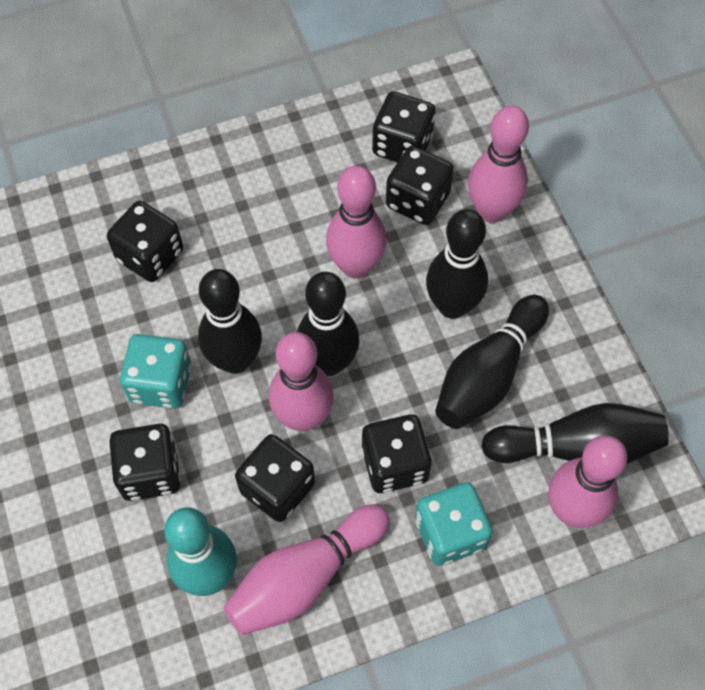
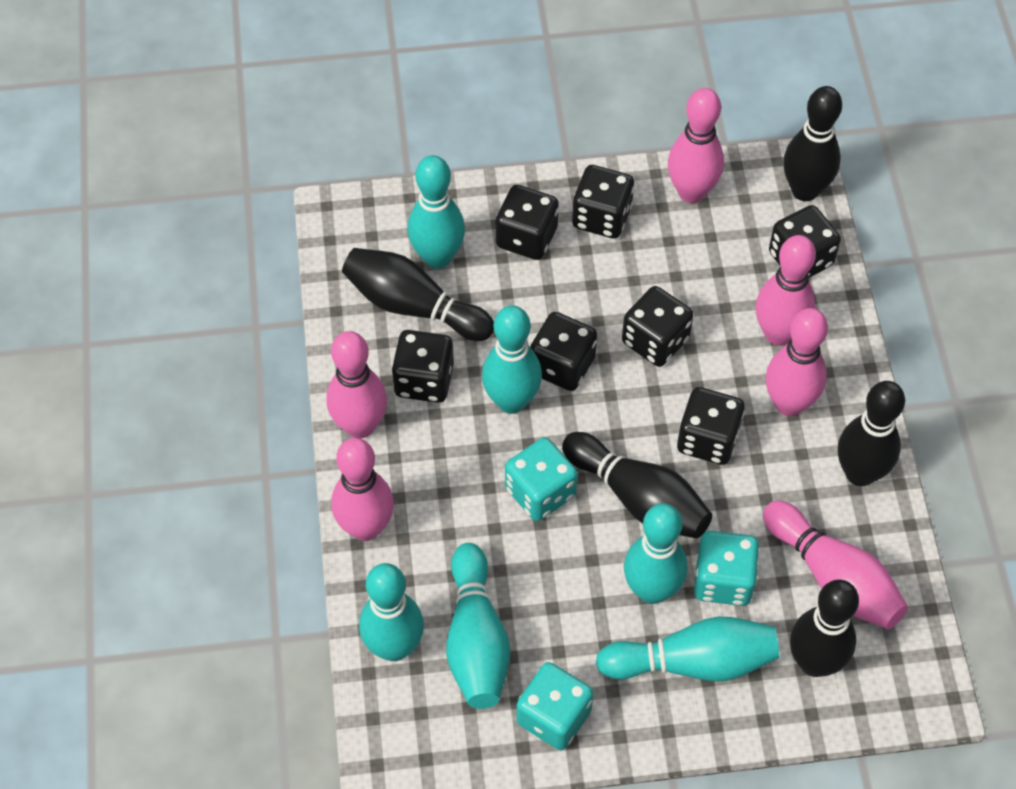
black dice: [107,201,183,282] [109,424,181,501] [235,434,315,522] [361,414,432,493] [372,91,435,163] [386,146,454,225] = 6 -> [392,330,454,403] [496,185,559,260] [530,312,597,391] [572,165,634,239] [622,286,693,367] [677,387,745,465] [769,205,841,278] = 7
pink bowling pin: [224,505,390,635] [269,332,334,431] [326,166,387,279] [468,106,529,223] [549,435,627,528] = 5 -> [327,331,387,438] [331,438,394,541] [668,88,724,203] [755,235,816,346] [763,500,908,629] [766,308,828,416] = 6
turquoise bowling pin: [164,508,237,596] = 1 -> [359,563,424,661] [408,155,465,269] [446,543,510,709] [482,305,542,414] [596,616,779,681] [624,503,687,604] = 6
turquoise dice: [120,334,191,409] [415,482,493,566] = 2 -> [505,437,578,521] [517,662,593,750] [694,531,759,606] = 3

